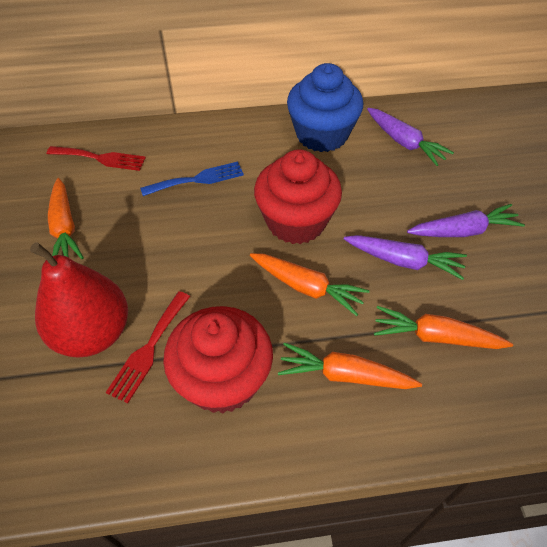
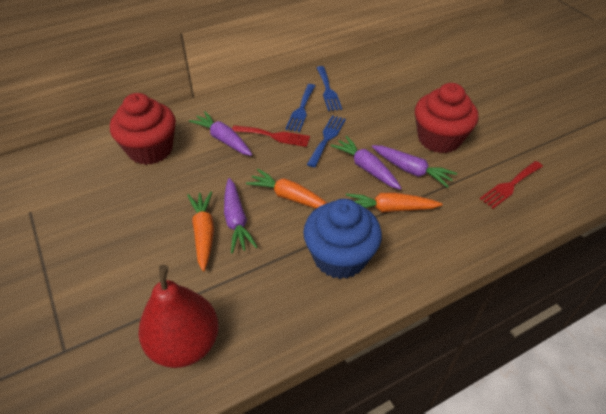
blue fork: [140,162,244,196] = 1 -> [285,84,315,132] [307,115,346,167] [317,66,342,111] = 3
orange carrot: [48,178,84,259] [250,253,370,316] [278,343,422,389] [374,306,513,349] = 4 -> [187,191,214,271] [246,169,327,209] [346,193,443,213] = 3
purple carrot: [344,235,467,280] [367,108,454,166] [407,204,525,237] = 3 -> [189,111,252,156] [224,178,258,253] [331,136,402,190] [372,145,457,188] = 4

